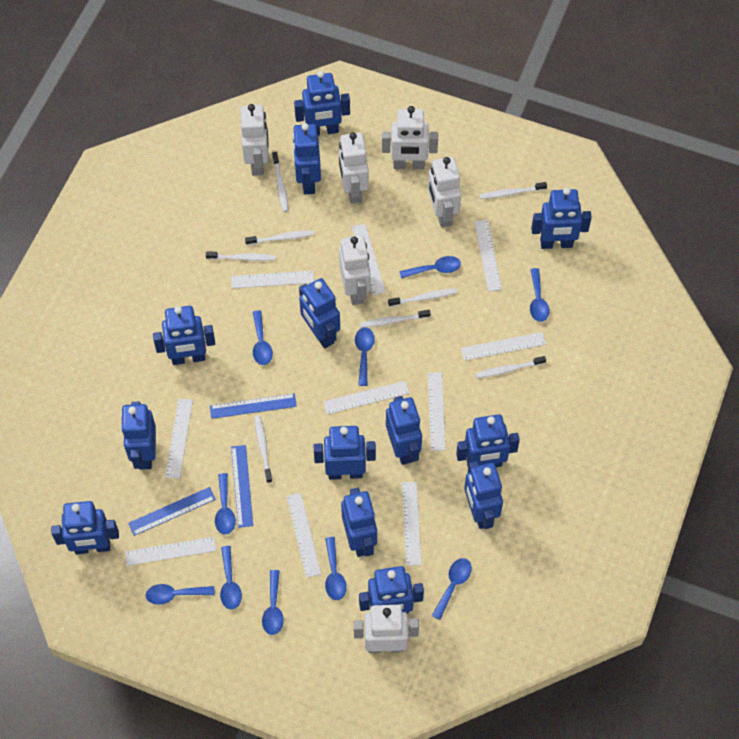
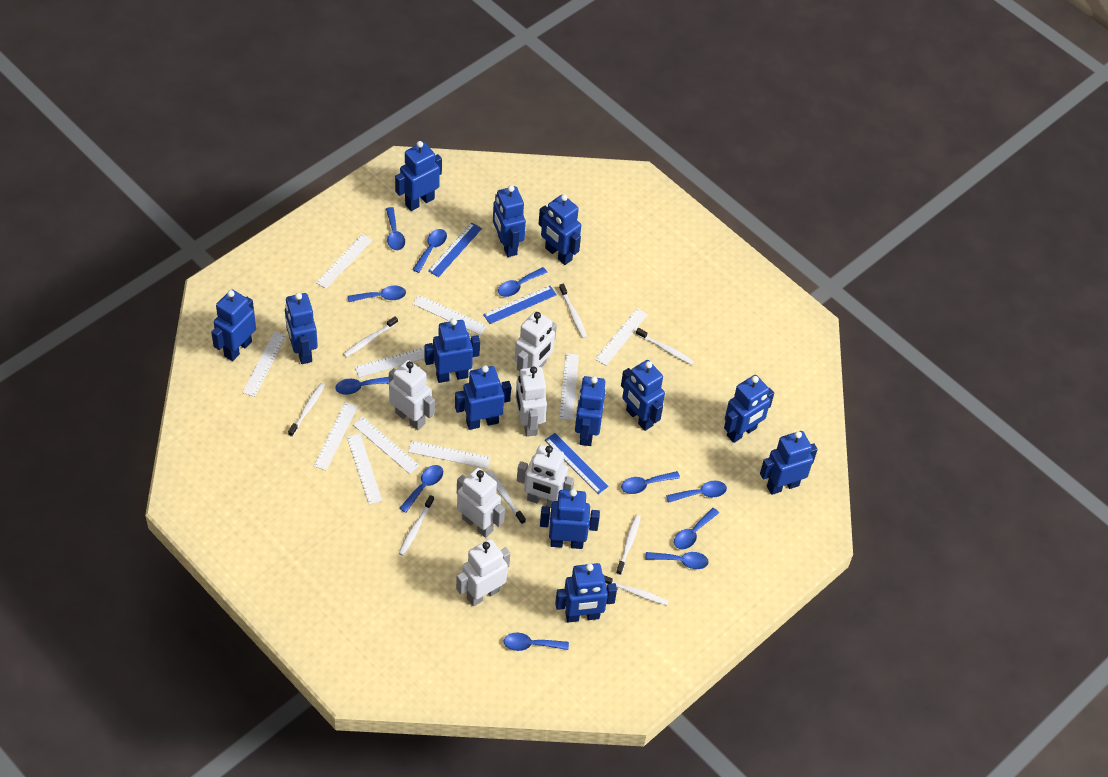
blue spoon: [145,584,215,604] [215,473,236,534] [220,546,242,610] [253,310,273,365] [262,570,284,635] [325,537,347,600] [355,327,375,386] [399,256,461,279] [432,558,472,620] [530,268,549,322] = 10 -> [335,377,389,395] [348,286,406,302] [386,207,405,250] [399,465,443,513] [412,229,447,273] [498,267,548,297] [504,633,569,651] [621,471,680,494] [645,552,709,569] [666,481,727,503] [674,508,719,550] = 11

